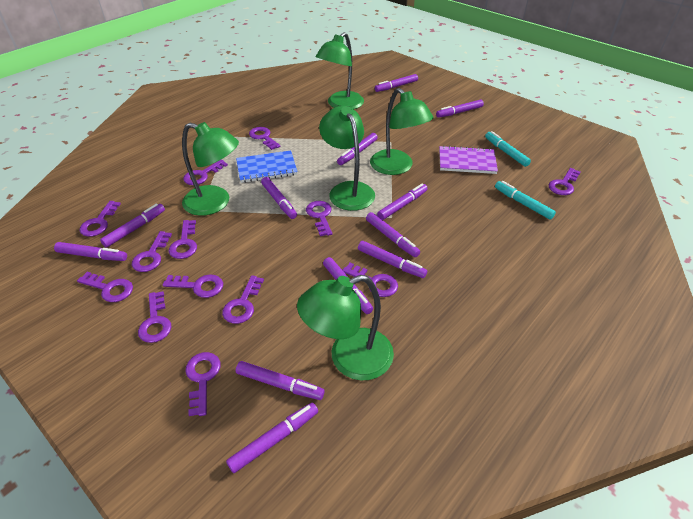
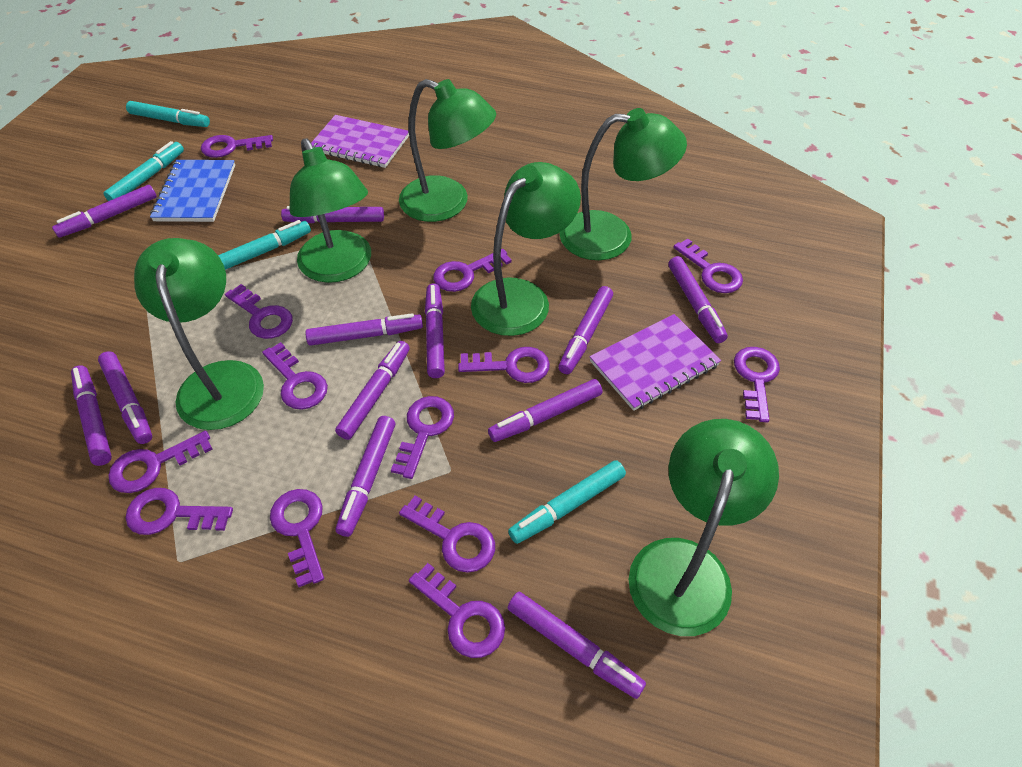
green lamp: [182,122,239,216] [297,275,394,380] [316,32,364,109] [319,106,375,211] [370,88,434,175] = 5 -> [134,238,264,430] [289,139,371,283] [399,79,496,222] [471,162,581,336] [560,108,687,260] [628,419,779,636] = 6
purple notebook: [439,146,498,174] = 1 -> [311,115,409,168] [590,314,721,411] = 2
turquoise marker: [485,131,531,167] [495,181,556,220] = 2 -> [103,141,184,201] [126,101,210,127] [218,220,311,270] [508,460,626,544] = 4

